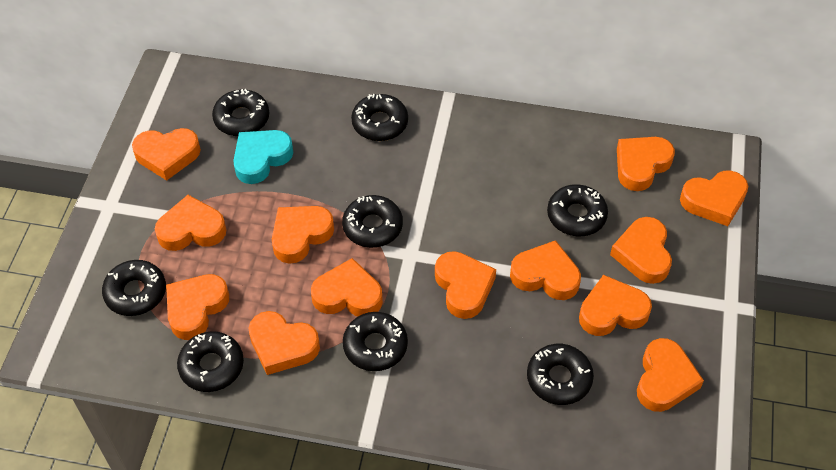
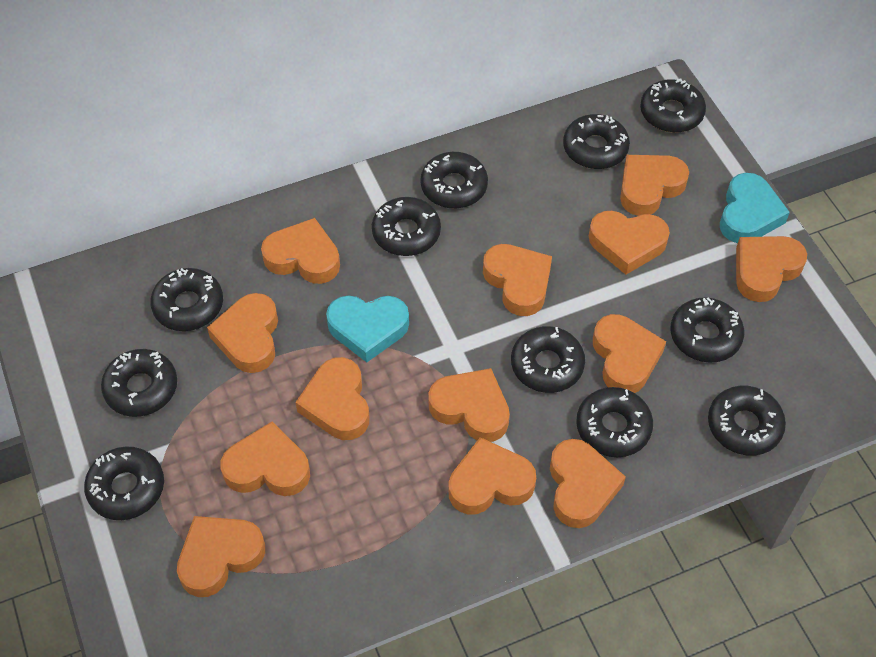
black donut: [102,260,166,316] [177,331,244,392] [212,89,270,136] [342,195,403,248] [343,312,408,371] [351,94,408,141] [527,344,594,405] [547,184,608,236] = 8 -> [84,446,164,520] [101,349,177,417] [150,268,223,331] [372,197,441,256] [420,152,488,209] [511,326,585,393] [563,114,630,169] [576,387,653,457] [640,78,706,133] [670,297,744,363] [708,386,786,456] = 11
turquoise heart: [233,130,293,184] = 1 -> [326,295,409,362] [720,173,790,243] = 2

